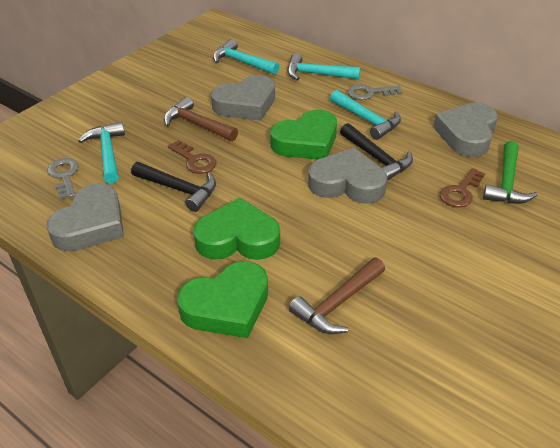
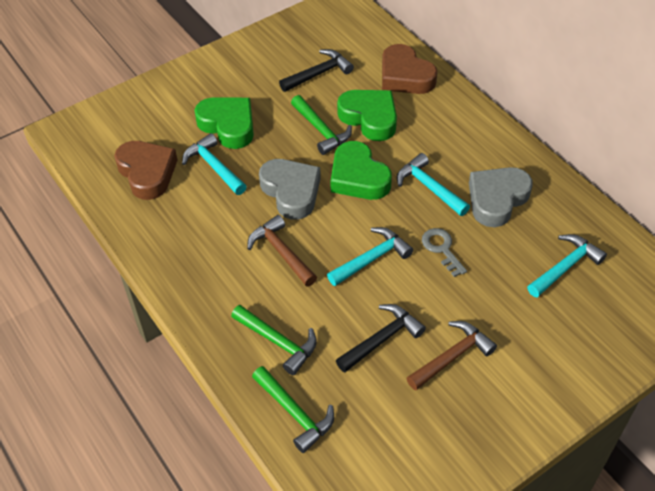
brown heart: none = 0 -> [114,141,177,200] [382,44,437,94] = 2
brown key: [168,140,217,174] [440,168,485,208] = 2 -> none = 0
green hammer: [483,141,538,204] = 1 -> [231,305,317,375] [252,366,334,453] [291,95,352,155] = 3
grey heart: [46,183,124,251] [211,75,275,121] [308,147,387,204] [433,102,498,157] = 4 -> [259,159,321,220] [469,167,533,227] = 2
grey key: [47,158,79,200] [348,84,402,100] = 2 -> [422,228,467,277] = 1

